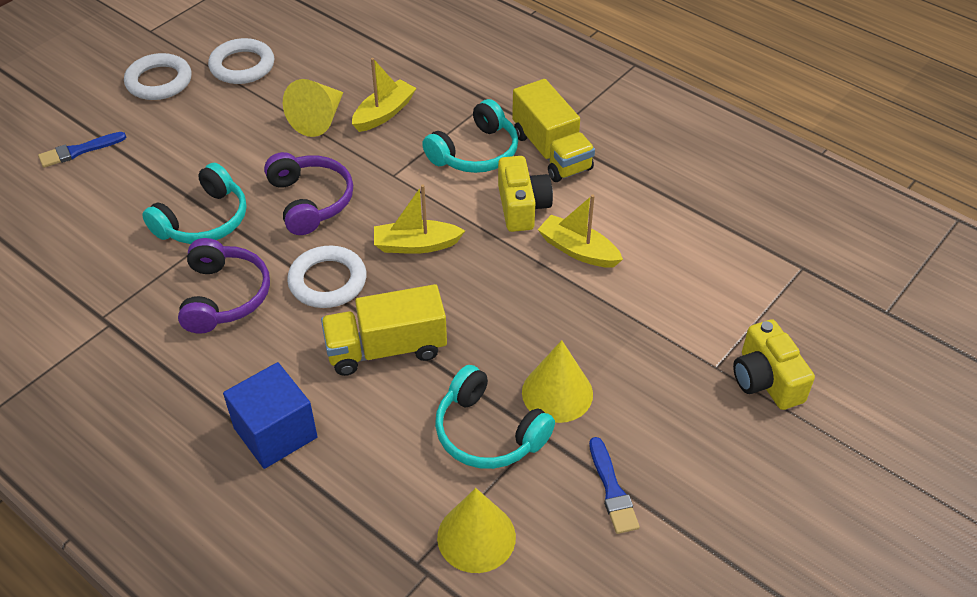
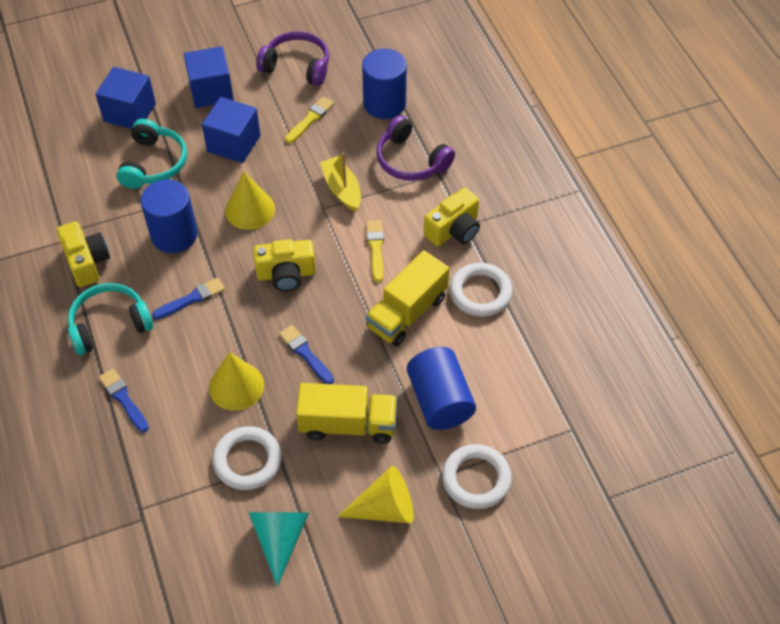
blue brush: [38,132,126,167] [589,437,640,534] = 2 -> [99,368,149,432] [152,277,225,320] [279,325,334,384] = 3
blue cube: [223,362,318,469] = 1 -> [95,67,156,129] [184,46,234,108] [202,97,260,163] = 3
blue cylinder: none = 0 -> [141,179,197,253] [362,49,407,119] [407,347,476,430] = 3
turquoise cone: none = 0 -> [249,512,309,586] = 1
turquoise headphones: [142,163,247,244] [422,99,518,173] [435,365,555,469] = 3 -> [68,283,153,355] [116,119,187,189] = 2
yellow boat: [352,58,416,132] [374,184,465,254] [537,194,623,268] = 3 -> [320,152,361,212] = 1
yellow brush: none = 0 -> [285,96,334,144] [366,220,384,283] = 2
yellow camera: [498,156,553,232] [733,319,815,410] = 2 -> [57,221,110,287] [253,239,316,291] [424,188,480,246] = 3

